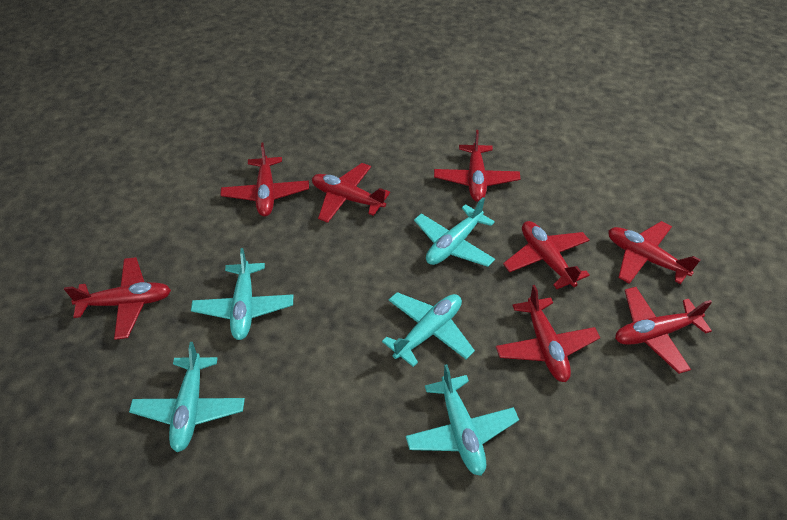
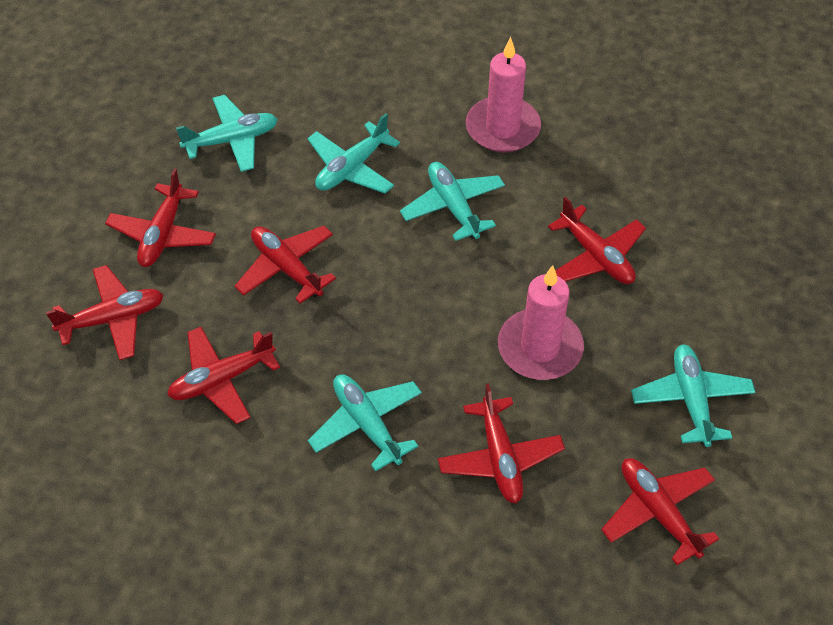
pink candle: none = 0 -> [465,37,541,153] [498,265,584,380] = 2
red plane: [64,257,171,340] [221,143,309,216] [312,163,390,223] [434,130,520,202] [496,285,600,382] [503,221,590,289] [608,221,701,284] [615,287,712,374] = 8 -> [46,265,163,360] [105,169,216,267] [167,327,280,424] [235,226,336,304] [438,383,565,503] [548,196,646,284] [601,458,719,565] = 7

